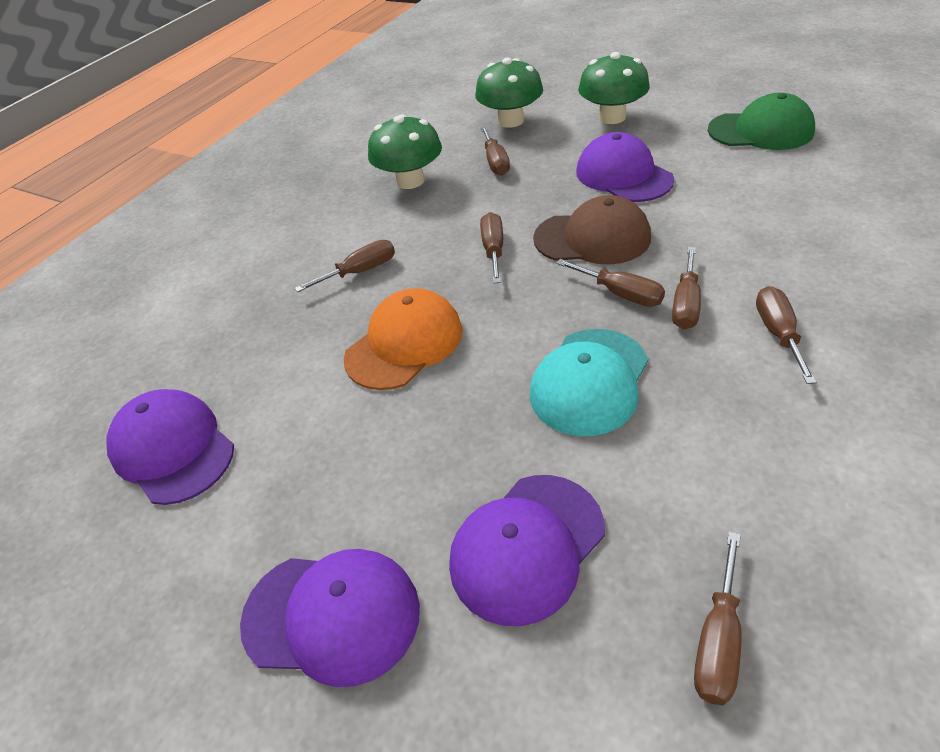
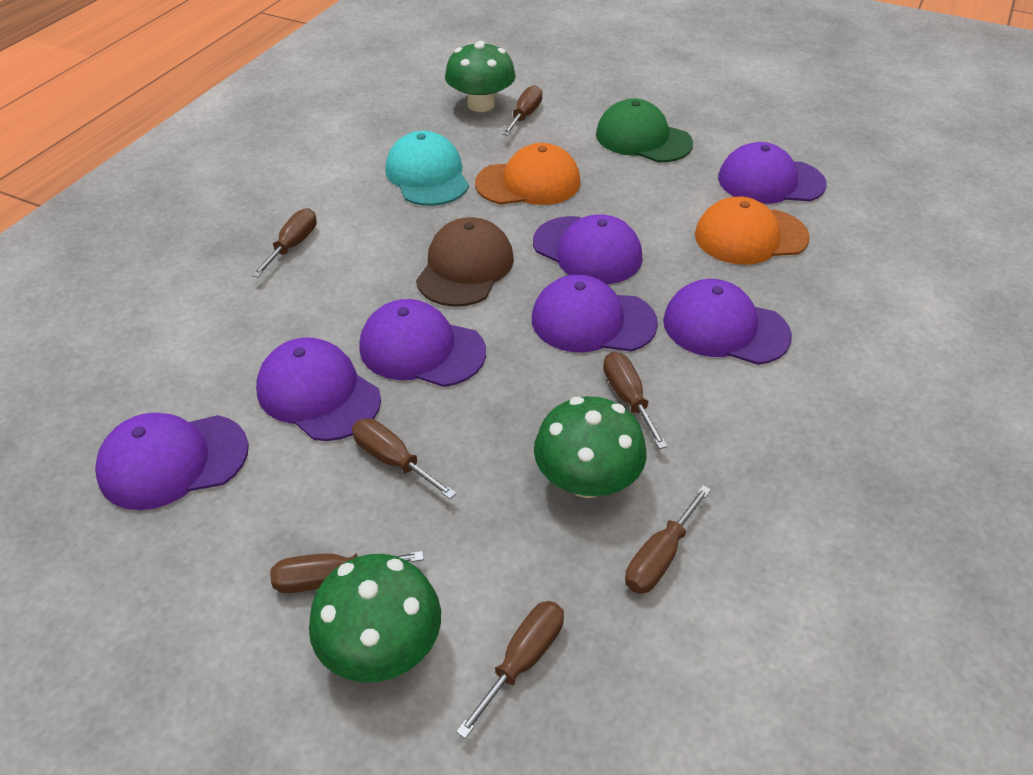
orange cap: [343,288,463,390] = 1 -> [475,143,581,205] [695,197,810,265] = 2
purple cap: [106,389,234,505] [240,549,420,687] [449,475,605,626] [576,132,674,202] = 4 -> [95,413,249,510] [256,337,381,441] [359,299,486,387] [532,275,658,352] [533,214,642,284] [663,279,792,365] [718,142,826,204] = 7

